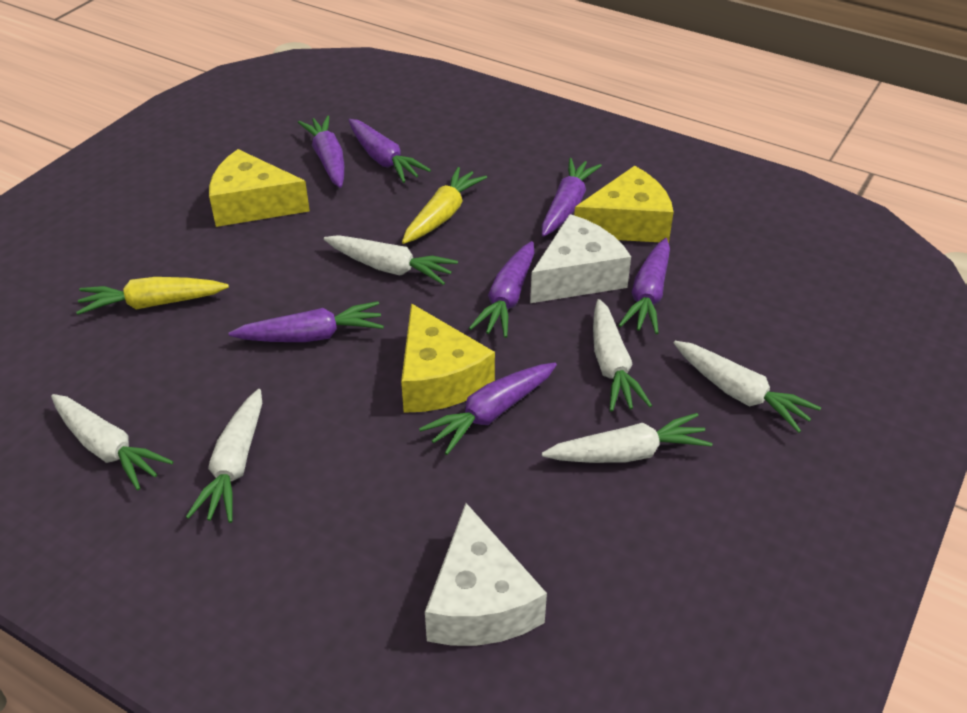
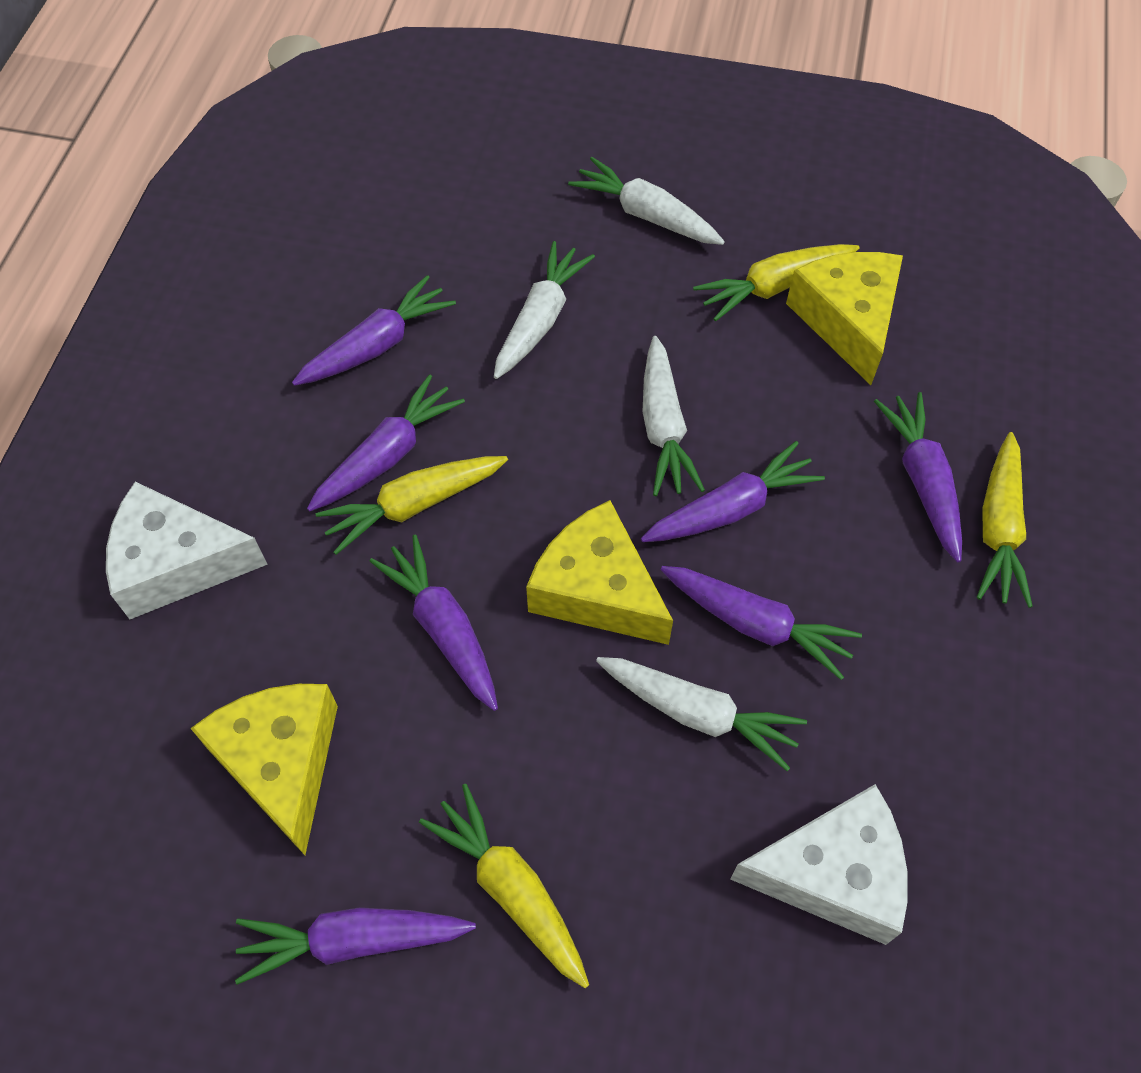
white carrot: [51,394,174,490] [186,389,262,523] [324,235,458,285] [542,413,712,463] [593,299,652,412] [674,341,821,433] = 6 -> [494,241,595,379] [568,157,725,245] [596,657,807,771] [642,336,705,496] = 4
yellow carrot: [76,277,229,315] [402,167,487,244] = 2 -> [316,456,508,555] [419,784,589,988] [693,244,859,322] [977,432,1033,608] = 4

